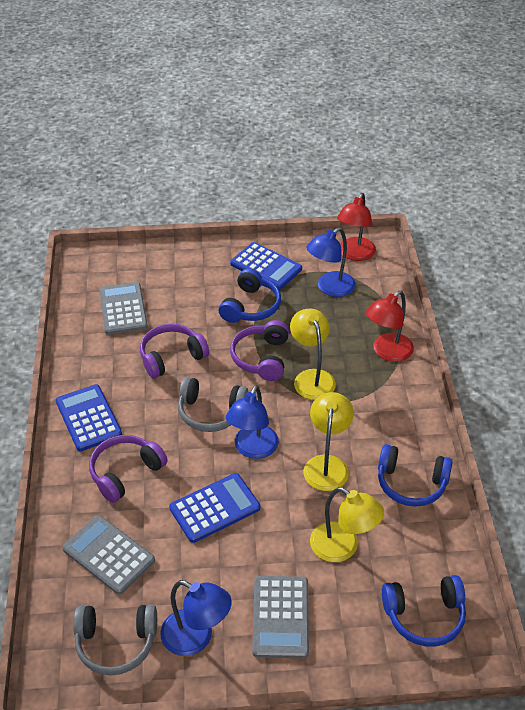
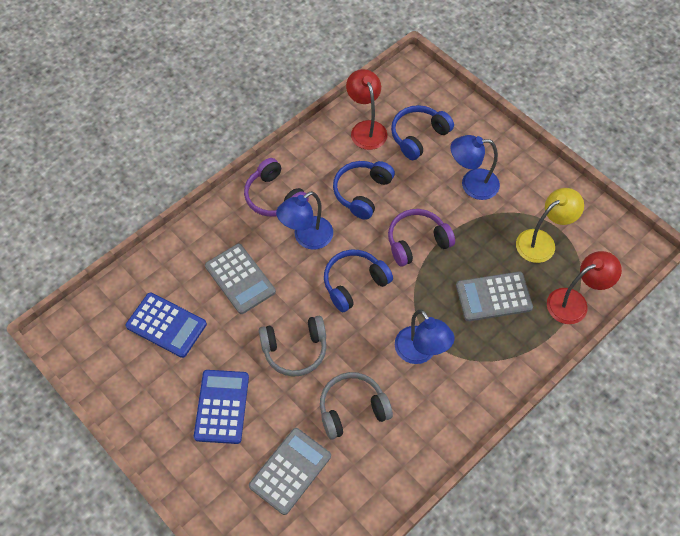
blue calculator: [56,384,122,451] [169,473,260,543] [230,242,302,290] = 3 -> [125,292,207,358] [194,370,249,444] = 2
purple headphones: [89,435,168,503] [140,324,209,378] [230,320,289,381] = 3 -> [244,158,309,217] [388,209,455,267] = 2
yellow lamp: [290,308,336,400] [304,392,354,491] [310,487,384,562] = 3 -> [516,188,584,263] = 1

